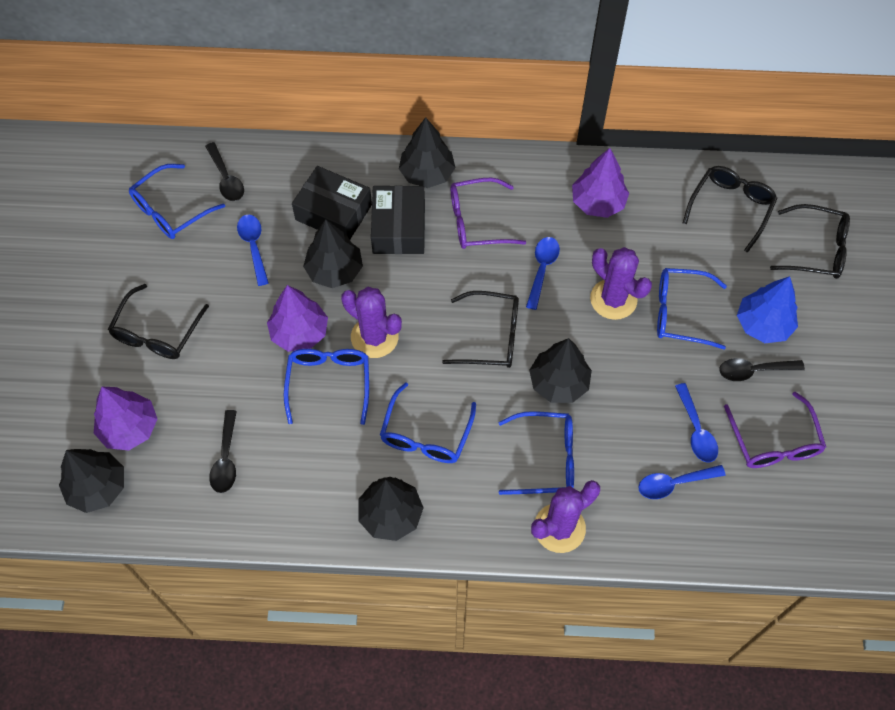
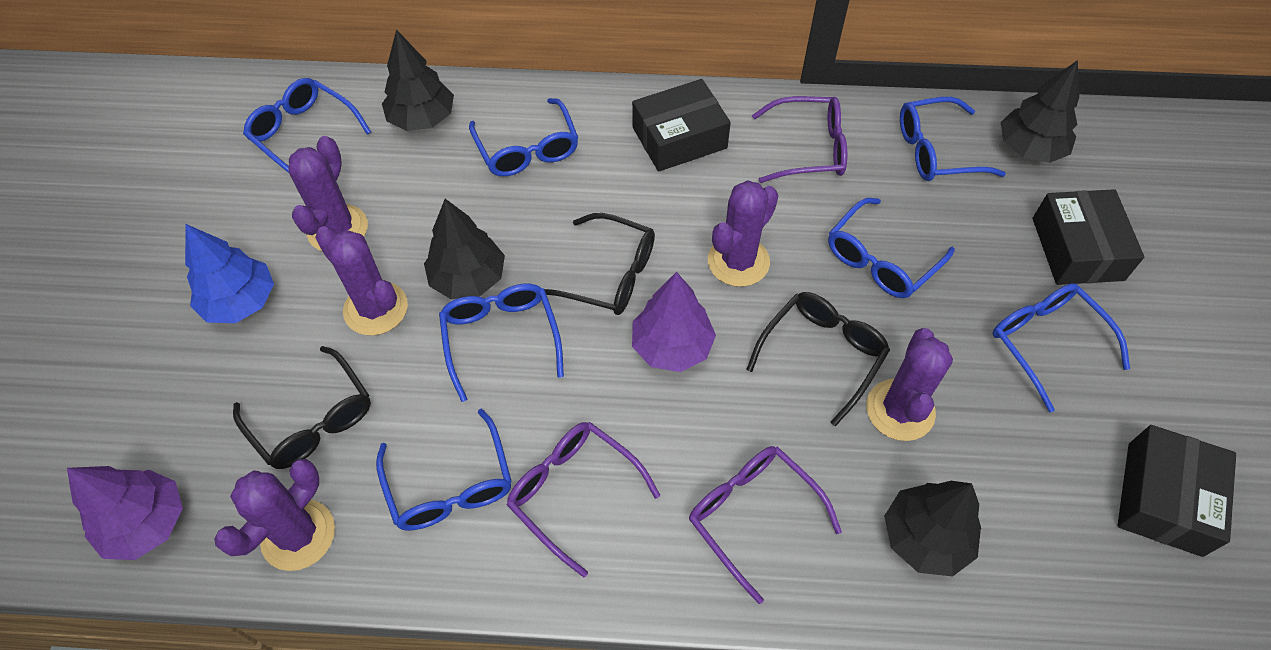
black box: [292,166,372,240] [371,185,425,254] = 2 -> [632,79,731,172] [1032,189,1144,285] [1117,425,1236,557] = 3
black glasses: [108,284,209,359] [442,291,519,368] [683,166,778,253] [770,204,850,279] = 4 -> [233,346,371,469] [545,213,655,315] [746,292,890,426] = 3
black spoon: [205,142,244,201] [209,410,237,493] [719,358,805,381] = 3 -> none = 0
black tree: [59,449,124,513] [303,219,363,288] [358,477,424,541] [399,117,456,188] [529,338,592,403] = 5 -> [382,29,454,131] [424,199,505,299] [884,481,981,576] [1001,60,1079,163] = 4
blue glasses: [129,164,225,239] [284,349,369,425] [380,382,476,463] [498,411,574,495] [657,268,727,349] = 5 -> [243,78,371,173] [376,409,512,531] [439,284,564,402] [469,98,578,176] [828,198,955,298] [900,97,1006,181] [992,283,1130,413] = 7
blue spoon: [237,215,269,286] [526,237,560,310] [638,465,726,499] [675,383,718,462] = 4 -> none = 0
purple cactus: [341,287,402,358] [531,480,600,553] [590,247,652,320] = 3 -> [214,459,335,571] [289,136,368,251] [315,226,408,336] [708,180,778,287] [866,328,953,441] = 5
purple glasses: [451,178,526,249] [724,392,826,468] = 2 -> [507,422,660,577] [689,446,842,604] [752,96,847,183] = 3
purple tree: [94,387,157,451] [267,285,328,352] [572,148,629,218] = 3 -> [67,466,183,560] [632,272,716,372] = 2

